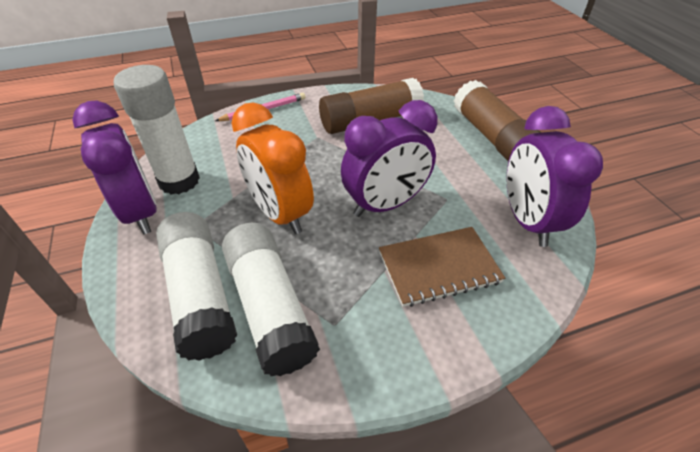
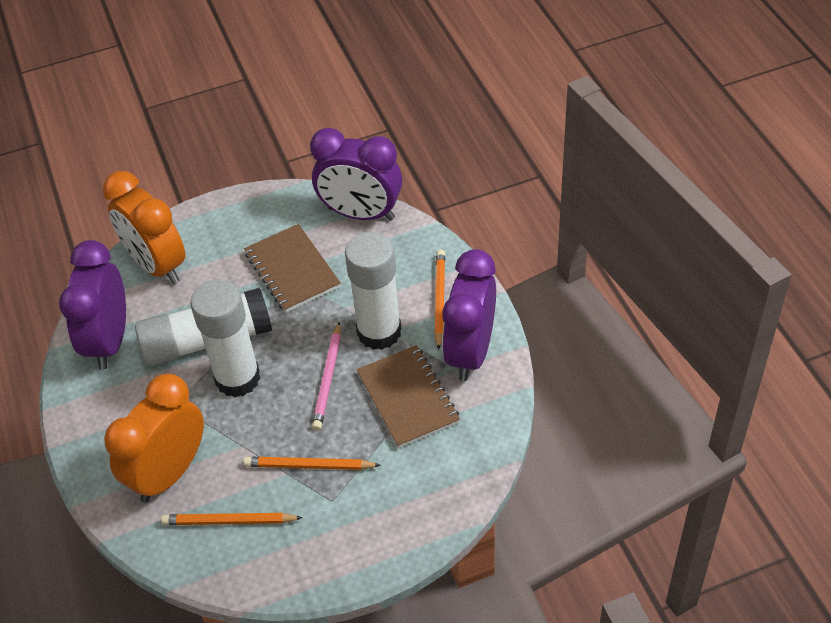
brown glue stick: [319,78,424,134] [454,80,541,161] = 2 -> none = 0
brown notebook: [379,227,505,307] = 1 -> [244,224,341,312] [356,345,460,448] = 2
orange clock: [231,102,314,234] = 1 -> [103,171,186,284] [104,374,204,503] = 2
orange pencil: none = 0 -> [161,513,303,525] [243,457,381,470] [434,250,445,350] = 3

